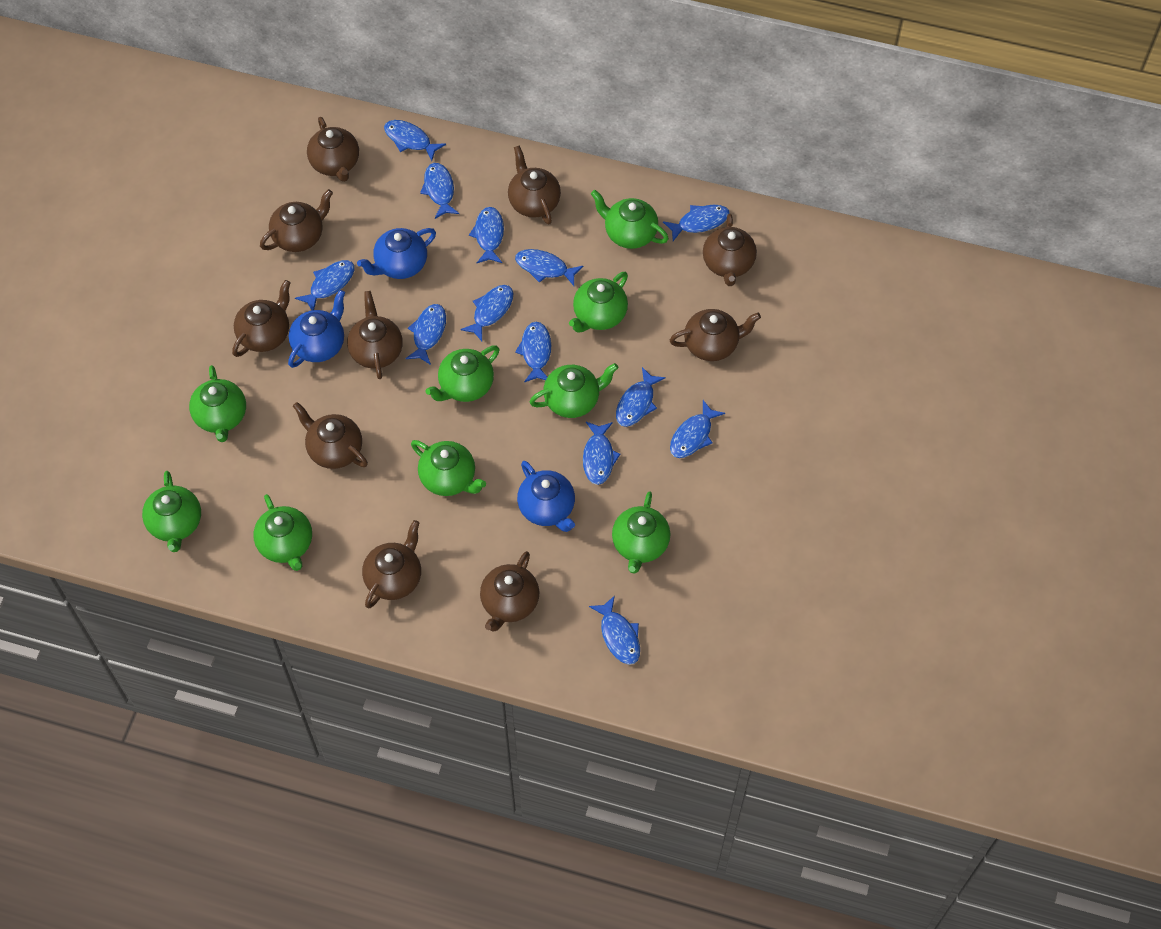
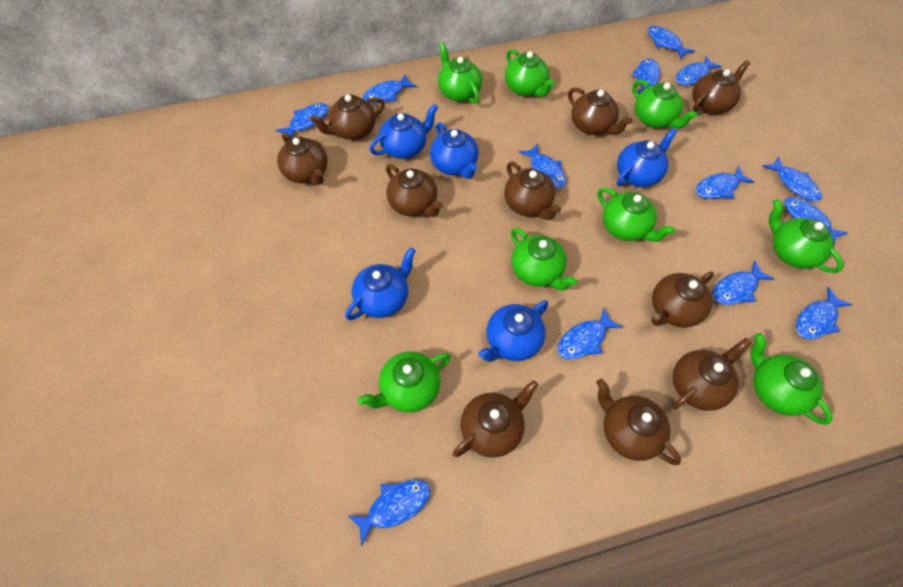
blue teapot: [288,290,345,368] [357,228,436,279] [517,461,575,532] = 3 -> [345,247,415,320] [370,104,438,159] [430,122,479,179] [478,300,548,362] [617,128,677,187] = 5
green teapot: [142,471,201,552] [189,365,246,442] [253,494,312,571] [411,440,486,496] [425,346,499,402] [530,363,618,418] [569,272,628,333] [591,190,669,249] [612,491,670,574] = 9 -> [358,351,451,412] [438,42,482,104] [505,49,555,97] [511,228,577,291] [598,188,675,241] [632,80,697,128] [750,333,833,425] [769,199,843,273] = 8

